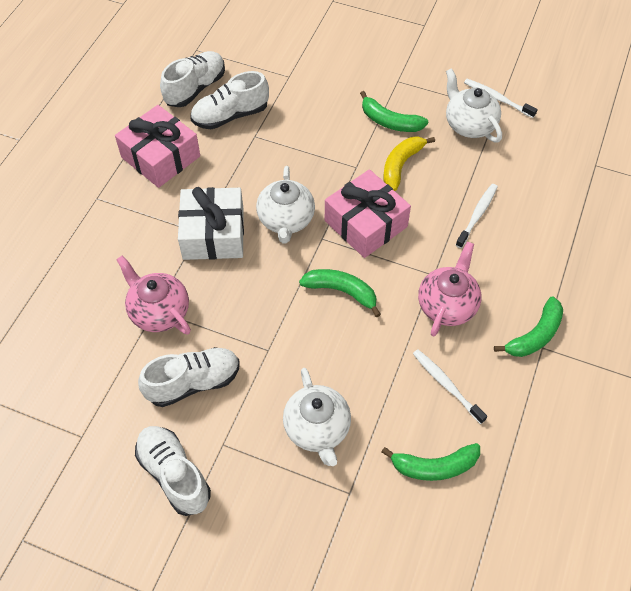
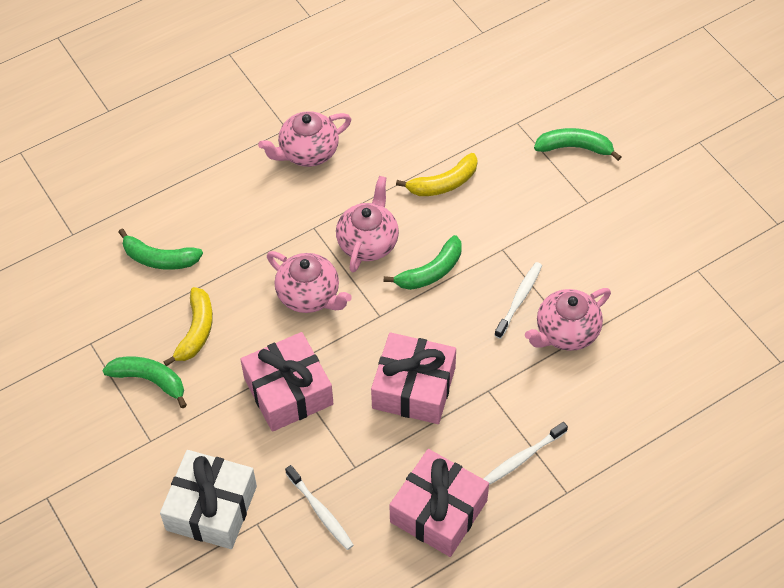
pink gift: [115,105,200,188] [325,169,411,258] = 2 -> [240,332,333,432] [371,332,456,424] [389,449,489,557] = 3
pink teapot: [116,256,191,334] [418,241,481,337] = 2 -> [258,111,351,167] [267,251,352,313] [336,176,399,272] [525,288,611,351] = 4
white shoe: [135,426,211,516] [138,347,240,407] [160,51,225,107] [190,71,269,129] = 4 -> none = 0
white teapot: [256,166,315,243] [283,368,351,466] [446,68,502,142] = 3 -> none = 0
yellow banana: [383,136,435,191] = 1 -> [163,287,213,366] [396,153,478,196] = 2

